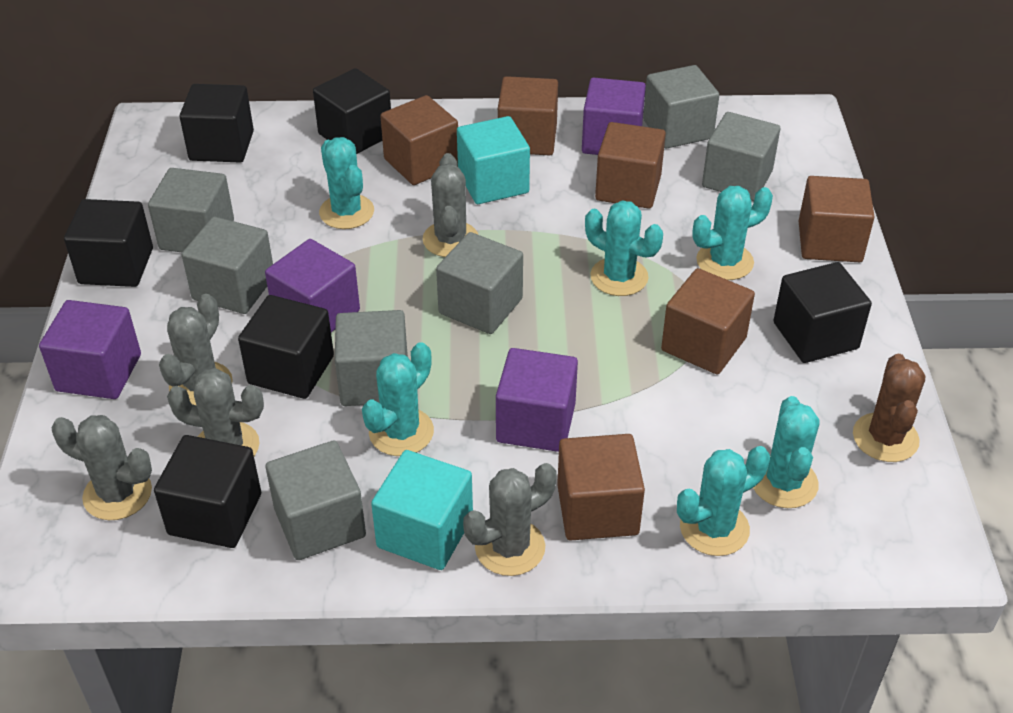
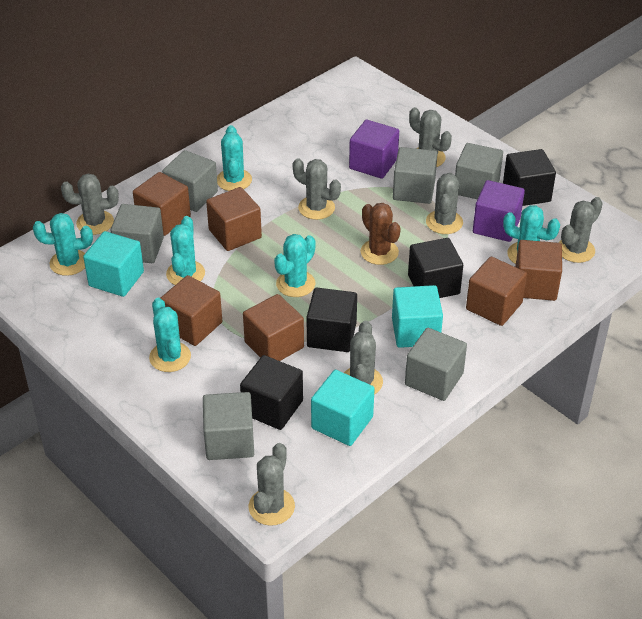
black cube: [64,199,153,287] [154,435,261,548] [180,84,254,163] [238,295,334,399] [313,68,391,154] [773,262,872,363] = 6 -> [240,355,303,430] [307,288,357,352] [408,238,463,298] [503,149,556,206] = 4
grey cactus: [52,415,152,520] [159,294,233,405] [167,368,264,456] [423,153,478,257] [463,463,557,576] = 5 -> [61,174,119,235] [249,443,295,526] [292,158,341,220] [344,321,383,395] [409,107,452,167] [426,173,463,234] [559,197,603,263] = 7
grey cube: [148,168,234,252] [182,217,273,314] [266,440,366,560] [335,310,408,406] [436,232,523,334] [643,65,719,149] [702,112,780,201] = 7 -> [110,204,164,263] [162,150,218,212] [203,392,254,460] [393,147,438,204] [405,328,467,401] [455,143,503,199] = 6
purple cube: [39,300,141,399] [265,239,360,332] [496,348,578,452] [582,78,646,155] = 4 -> [349,120,399,179] [473,180,525,242] = 2
turquoise cube: [371,450,473,570] [457,116,530,204] = 2 -> [83,231,144,297] [311,370,375,446] [392,285,443,348] = 3

